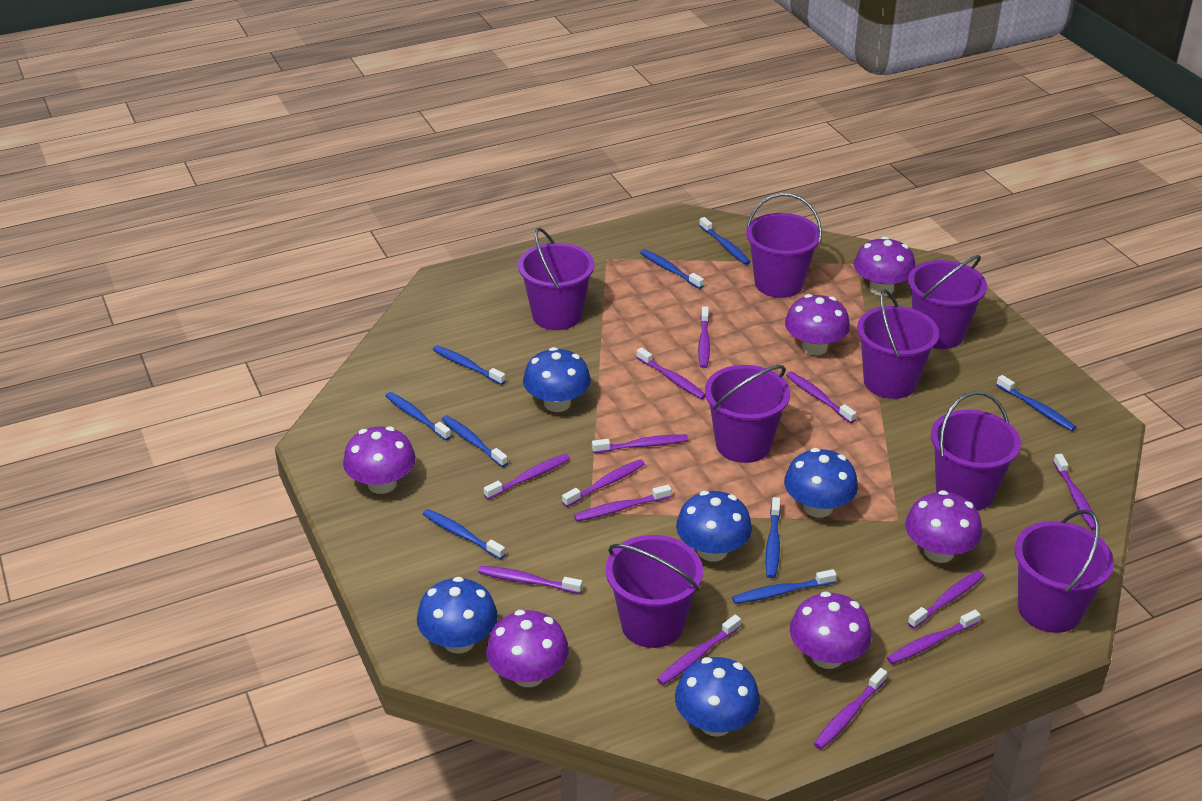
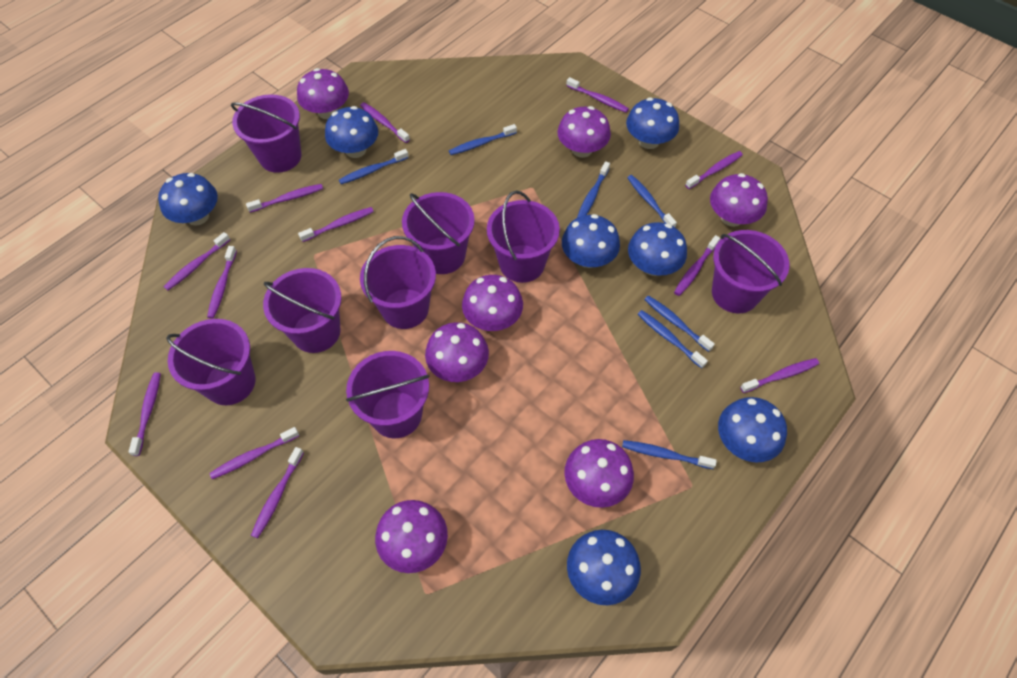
blue mushroom: [417,577,498,653] [523,347,591,412] [675,657,760,737] [676,491,752,562] [784,448,858,518] = 5 -> [158,173,218,226] [325,106,378,158] [562,214,620,268] [567,530,641,605] [626,97,679,149] [628,222,687,276] [718,397,787,463] = 7
blue toothbrush: [386,392,451,440] [423,509,505,560] [433,346,506,385] [441,415,508,467] [640,249,704,289] [699,217,750,265] [732,569,837,604] [766,497,781,578] [996,375,1076,431] = 9 -> [339,149,409,184] [449,124,517,155] [577,161,610,218] [622,440,717,469] [627,175,677,227] [638,310,708,369] [644,295,715,352] = 7
purple mushroom: [343,426,416,494] [486,610,569,687] [785,294,850,355] [790,591,872,669] [854,236,916,296] [905,490,982,563] = 6 -> [297,68,349,119] [375,500,448,573] [425,322,489,382] [462,275,523,331] [557,106,611,158] [564,439,634,508] [710,173,768,227] = 7
purple toothbrush: [478,566,582,594] [484,454,570,499] [562,459,645,507] [574,485,671,521] [592,435,688,453] [636,348,706,399] [657,615,741,685] [698,306,710,368] [786,371,856,423] [814,668,887,749] [887,610,981,664] [908,570,984,629] [1053,454,1096,530] = 13 -> [129,372,161,456] [163,232,230,291] [207,246,237,319] [209,427,299,479] [246,184,323,213] [251,447,304,538] [298,207,374,242] [360,102,410,143] [566,77,629,113] [674,235,720,296] [685,151,743,189] [740,358,819,393] = 12

